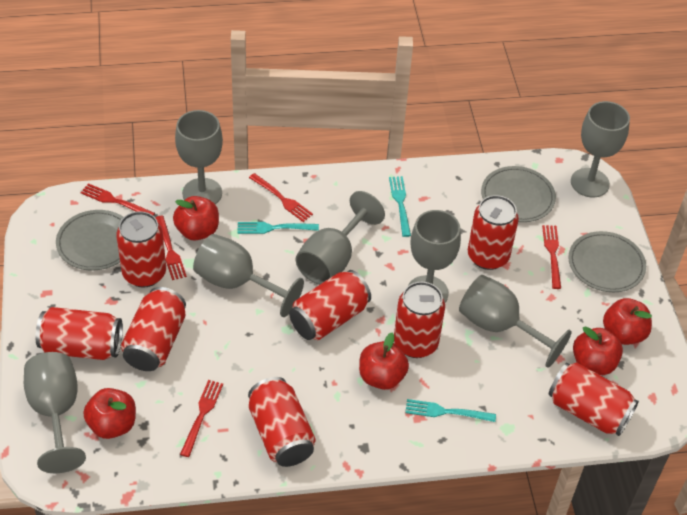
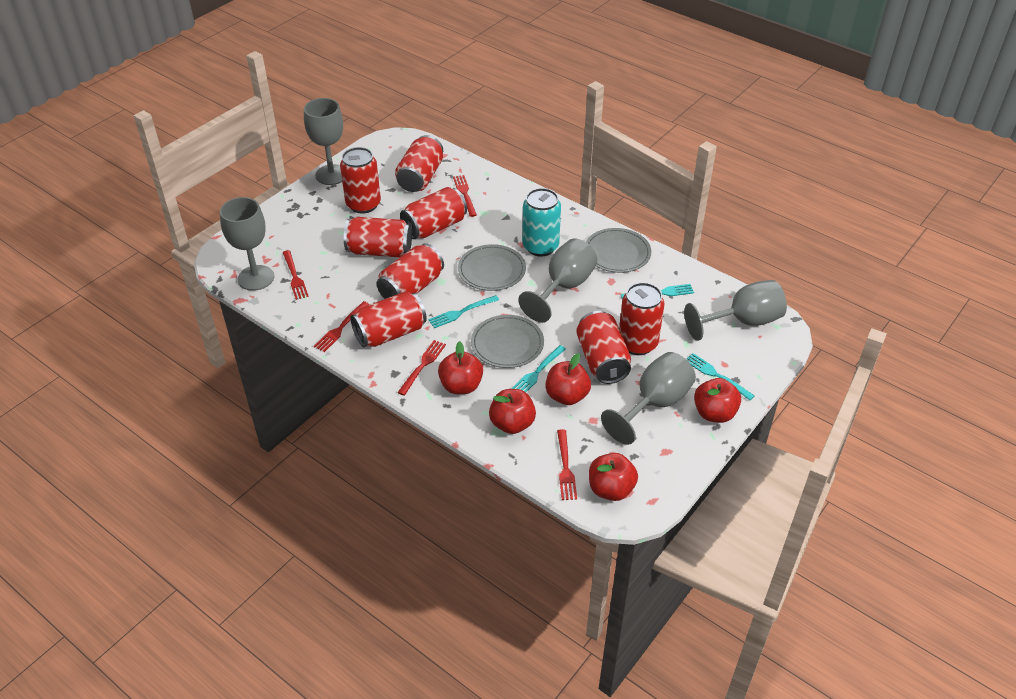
grey goblet: [24,352,86,473] [175,110,223,204] [193,234,304,317] [296,191,385,285] [408,210,461,302] [459,275,572,368] [571,101,630,198] = 7 -> [220,197,274,291] [304,98,343,185] [518,239,597,322] [601,352,696,445] [684,280,787,341] = 5
turquoise can: none = 0 -> [522,188,561,257] = 1
turquoise fork: [238,222,319,234] [389,176,411,237] [405,399,496,422] = 3 -> [428,295,499,328] [511,345,566,392] [621,284,694,299] [686,353,755,400] = 4

